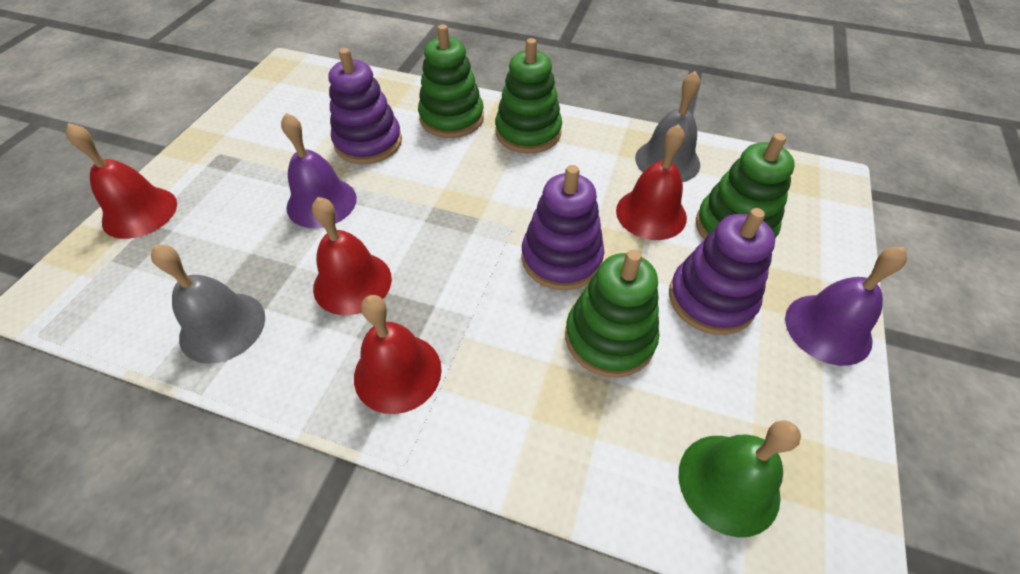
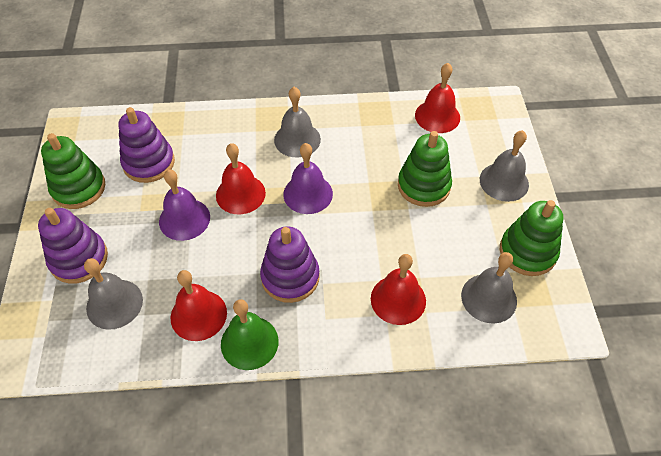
green stacking toy: [418,24,484,138] [495,38,562,154] [565,250,659,378] [696,133,795,240] = 4 -> [41,133,105,209] [398,131,452,207] [500,200,563,276] = 3
grey bell: [151,245,265,364] [635,71,700,182] = 2 -> [84,258,143,330] [274,87,321,158] [461,252,517,324] [480,130,529,202] = 4

